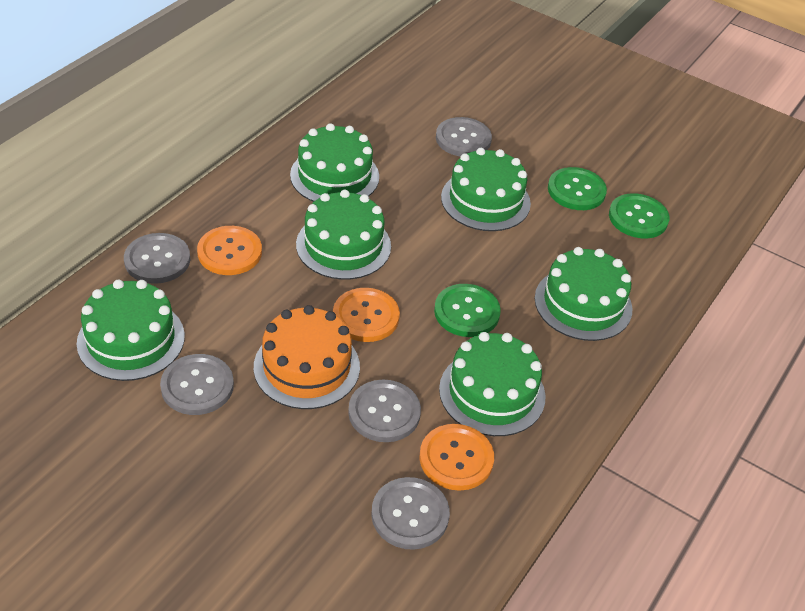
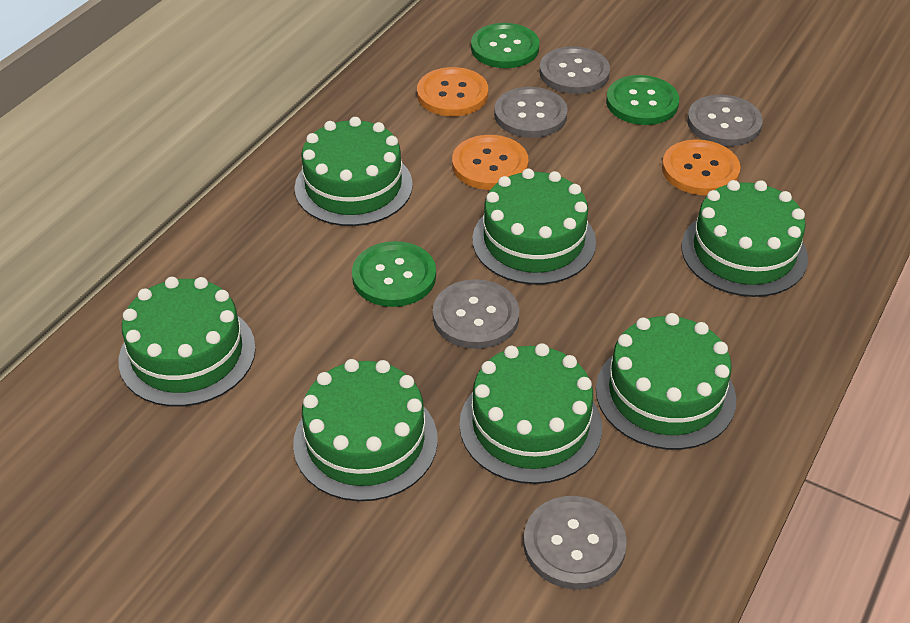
green cake: [77,280,185,381] [290,123,379,202] [296,190,391,280] [439,332,546,436] [441,148,531,231] [535,247,632,341] = 6 -> [119,277,256,407] [293,359,438,501] [294,117,413,226] [459,343,602,484] [473,168,596,285] [596,313,736,450] [682,180,808,297] = 7
orange cake: [254,305,360,409] = 1 -> none = 0

